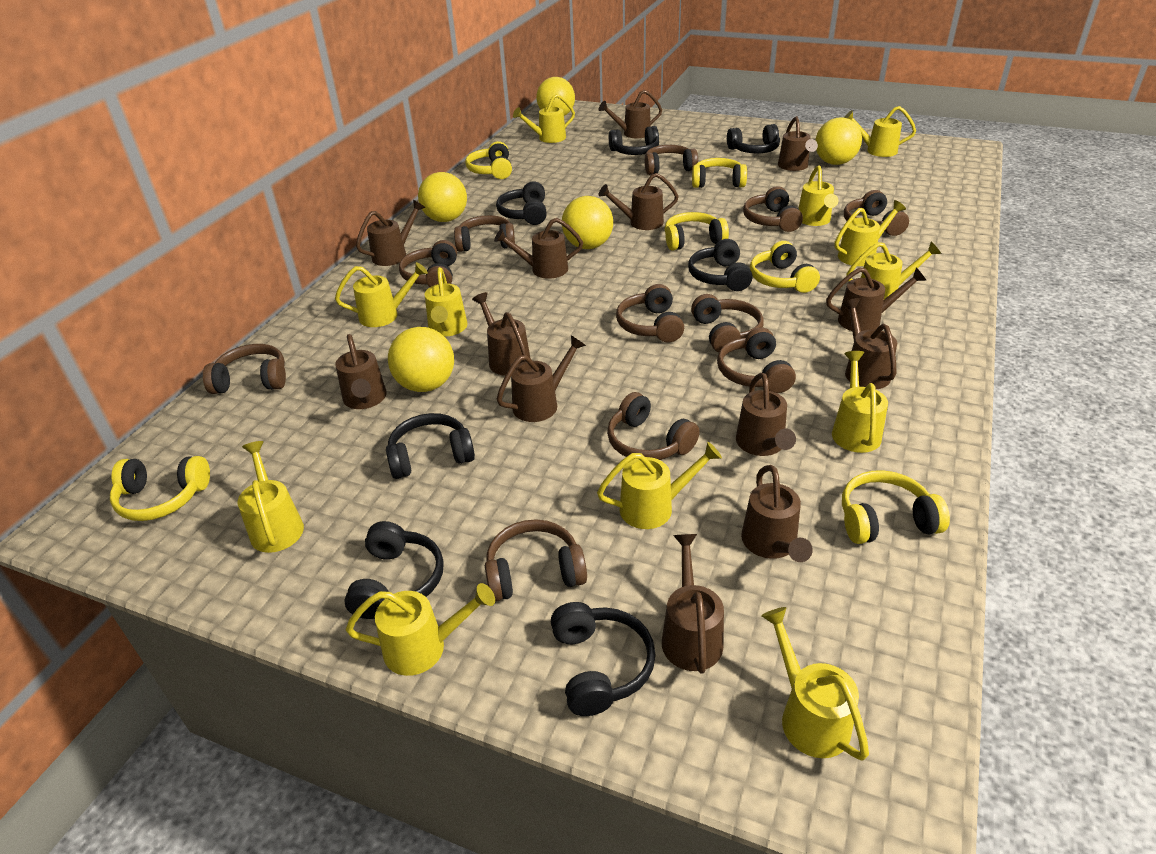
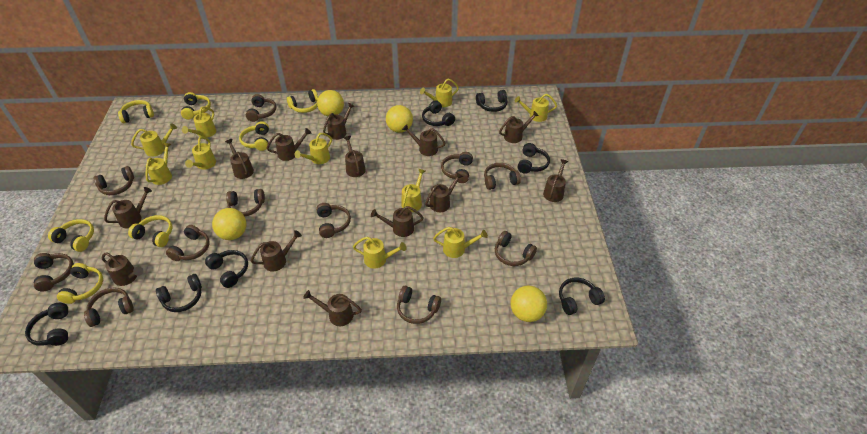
yellow ball: [388,327,454,392] [418,172,467,222] [537,77,575,116] [562,196,613,249] [815,117,862,165] = 5 -> [212,208,246,240] [317,90,344,116] [386,105,413,133] [510,285,547,322] = 4
yellow headphones: [110,456,210,521] [465,141,512,179] [665,212,729,251] [692,158,747,188] [750,241,820,293] [842,470,950,544] = 6 -> [48,219,94,252] [57,263,103,304] [118,100,154,123] [128,215,172,247] [181,92,211,120] [239,121,269,151] [287,89,318,113] = 7
yellow watering can: [238,441,304,553] [335,262,428,327] [346,583,495,676] [425,267,468,337] [513,94,575,143] [597,442,722,529] [761,607,869,761] [798,165,839,226] [832,351,888,453] [835,200,906,266] [844,106,916,157] [846,242,941,299] = 12 -> [131,123,177,157] [146,143,172,185] [182,106,216,138] [185,136,216,170] [295,133,332,164] [353,237,407,268] [401,169,425,212] [420,79,459,107] [433,227,488,258] [515,94,557,122] = 10

